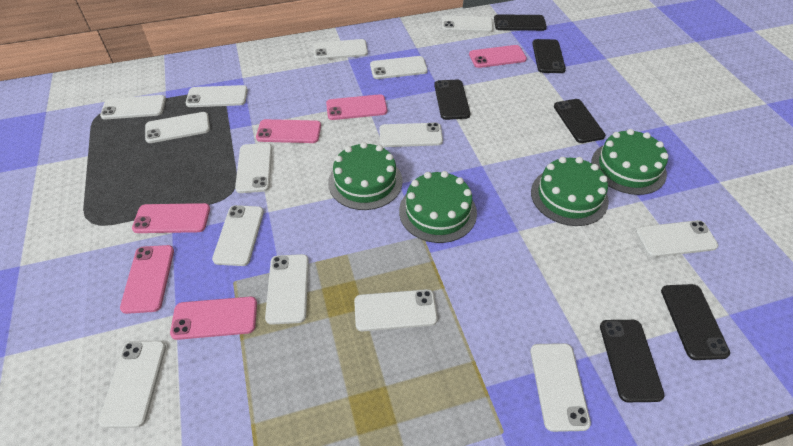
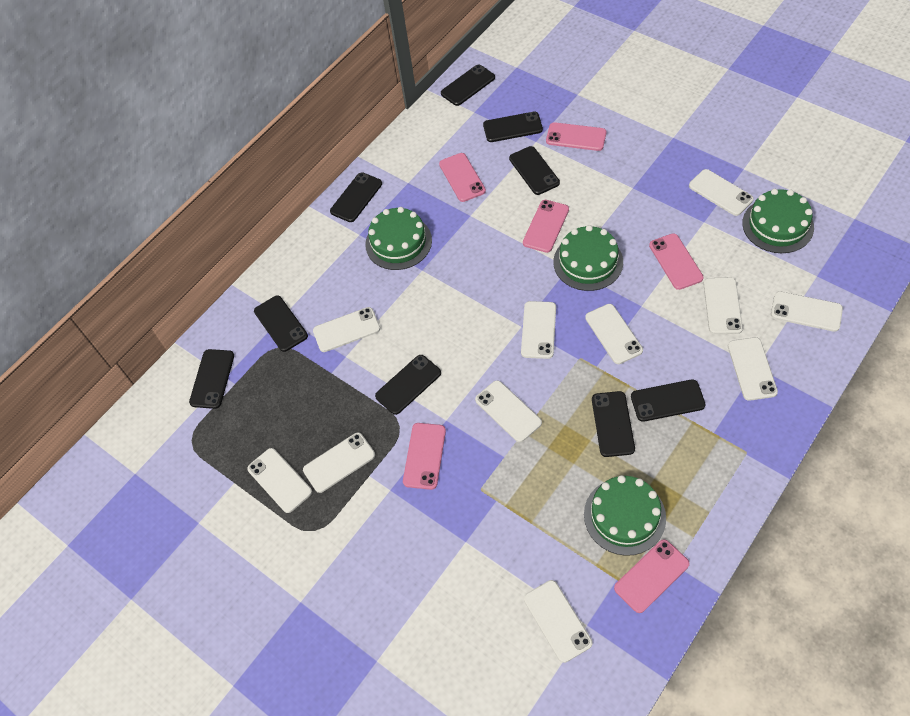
black phone: [434,80,470,120] [494,15,547,31] [532,39,566,73] [554,99,605,143] [600,320,665,402] [661,284,730,360] = 6 -> [189,349,234,409] [254,296,308,352] [330,172,382,222] [375,355,441,415] [441,65,495,106] [483,112,543,142] [509,146,560,195] [592,391,635,457] [631,379,706,422] = 9
white phone: [99,341,166,428] [100,95,166,120] [145,112,210,143] [186,85,248,107] [212,205,264,266] [235,143,272,193] [265,254,309,325] [313,39,368,60] [354,289,438,331] [370,56,428,79] [379,123,443,147] [442,15,493,33] [530,343,591,432] [636,220,718,257] = 14 -> [247,448,312,513] [303,432,375,493] [313,307,380,352] [475,380,542,442] [521,301,556,359] [524,580,592,663] [585,304,643,364] [689,169,754,216] [704,278,743,334] [728,337,778,401] [771,291,843,332] = 11

